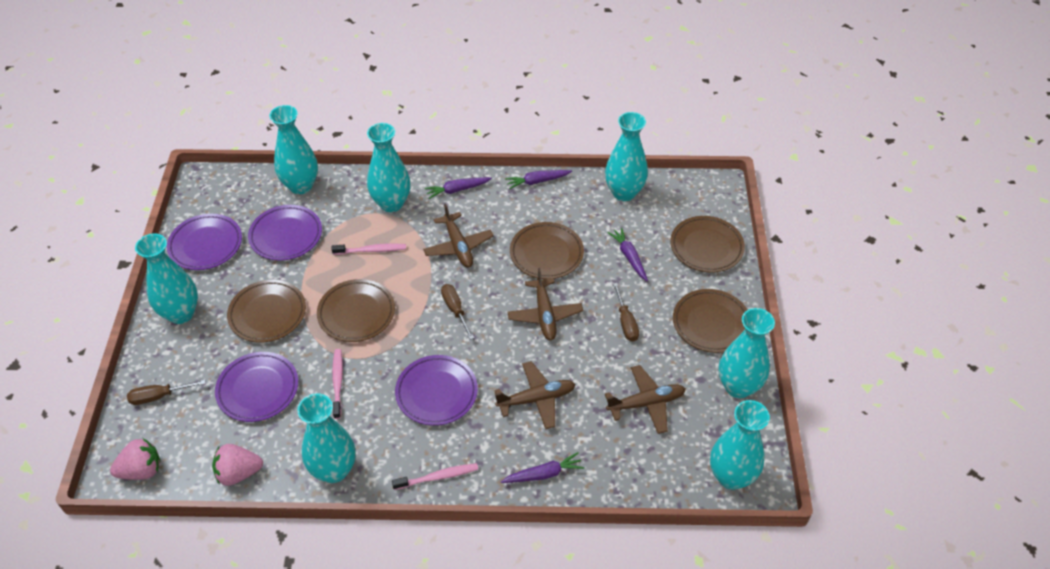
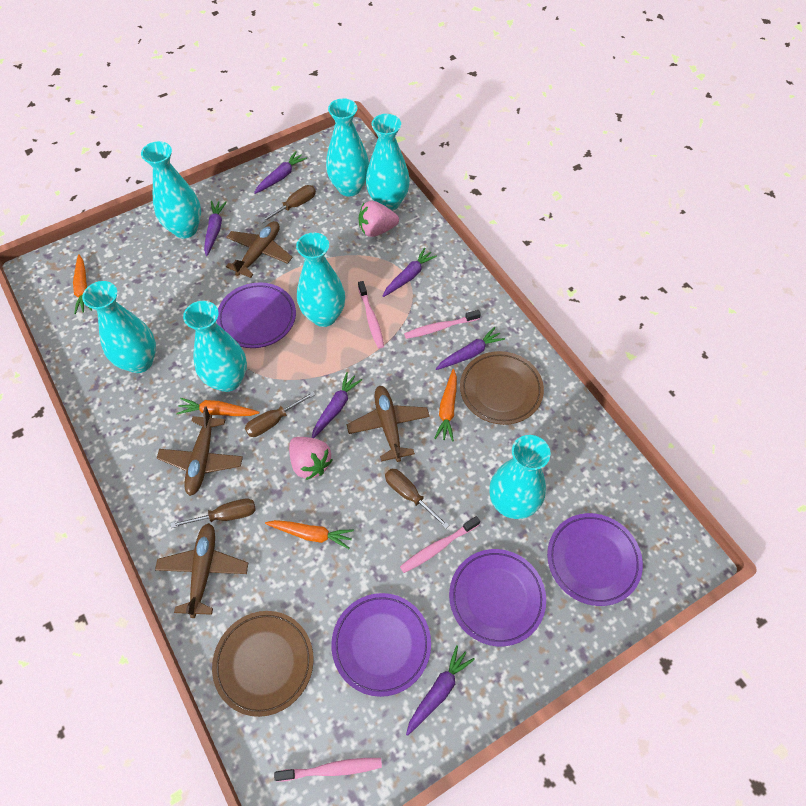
brown plate: [227,280,306,343] [317,279,395,342] [510,222,584,279] [670,216,745,273] [673,289,748,353] = 5 -> [212,611,314,717] [460,351,544,425] = 2
brown screwdriver: [127,380,205,405] [441,284,474,340] [613,283,639,341] = 3 -> [171,498,256,528] [245,391,316,437] [260,185,316,223] [385,469,449,529] = 4
orange carrot: none = 0 -> [73,254,92,314] [176,398,260,416] [265,520,354,549] [434,369,457,441] = 4
pink toothbrush: [332,243,406,255] [332,349,343,419] [392,463,478,490] = 3 -> [274,758,382,782] [358,281,384,348] [400,516,480,573] [404,310,481,339] = 4
purple carrot: [425,177,492,199] [501,452,584,483] [505,170,572,190] [608,227,648,281] = 4 -> [204,201,227,256] [254,152,307,194] [312,372,362,438] [383,248,437,297] [406,645,475,736] [436,327,505,370] = 6

